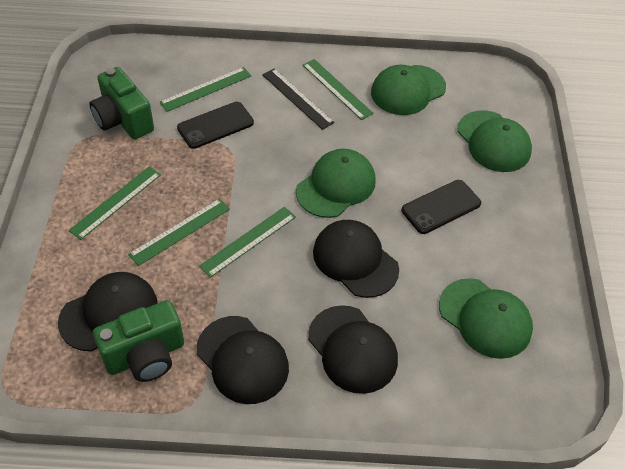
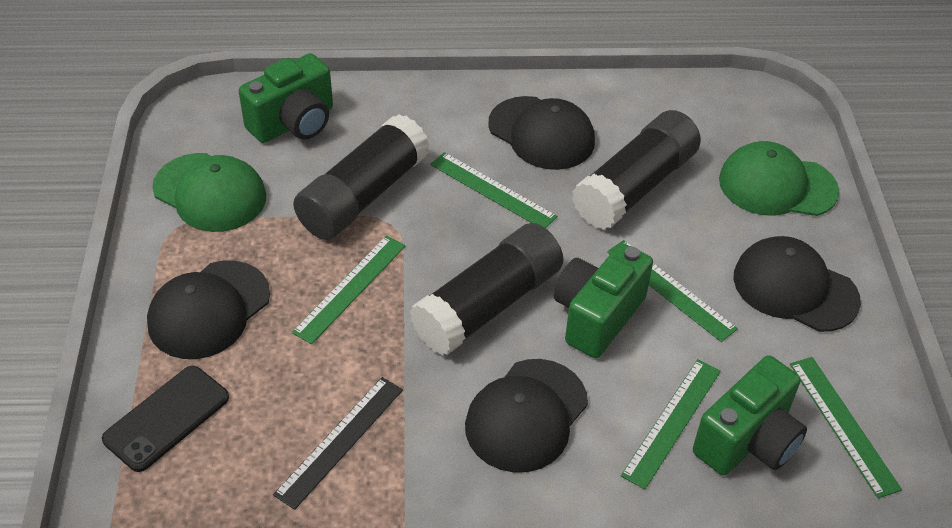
black glue stick: none = 0 -> [293,114,430,240] [410,223,563,355] [572,110,701,230] = 3
black phone: [177,102,254,149] [402,180,481,234] = 2 -> [102,366,229,472] = 1
green camera: [90,67,154,139] [93,300,184,382] = 2 -> [239,53,333,143] [554,243,653,358] [693,355,807,475] = 3
green cap: [296,149,376,218] [371,65,446,115] [439,278,533,359] [457,110,532,172] = 4 -> [152,153,266,232] [719,141,839,216] = 2

